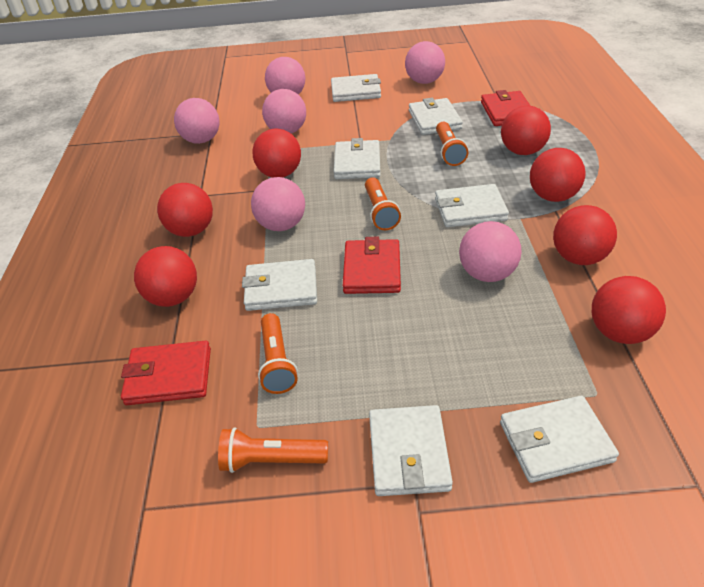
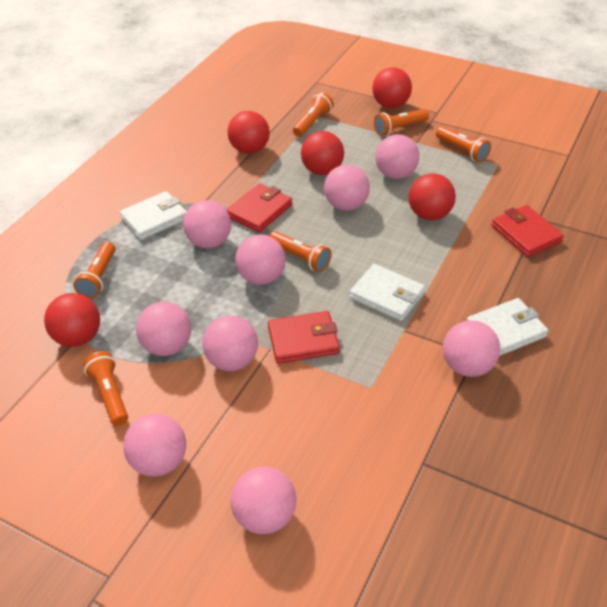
orange flashlight: [218,427,328,473] [258,313,298,394] [365,177,401,230] [436,122,468,166] = 4 -> [73,242,116,298] [83,351,128,426] [269,231,332,272] [293,92,334,137] [374,109,429,136] [436,126,491,162] = 6
pink ball: [174,98,219,144] [251,177,305,231] [262,89,306,133] [265,57,305,94] [405,41,445,84] [459,221,522,282] = 6 -> [123,414,186,477] [136,302,191,356] [183,200,231,248] [202,316,258,371] [231,466,296,534] [235,234,286,285] [324,164,370,211] [375,134,419,179] [443,320,500,377] = 9
red ball: [134,246,197,307] [157,183,213,237] [253,128,301,178] [501,106,551,155] [530,148,586,202] [553,205,617,265] [592,276,666,344] = 7 -> [44,293,100,347] [228,111,270,154] [301,131,344,175] [372,67,412,108] [408,173,456,220] = 5
white wallet: [242,259,317,311] [331,74,381,102] [334,138,381,179] [369,405,453,496] [409,98,463,135] [435,184,509,227] [500,396,619,483] = 7 -> [120,191,187,240] [349,264,425,321] [467,298,548,356] = 3

